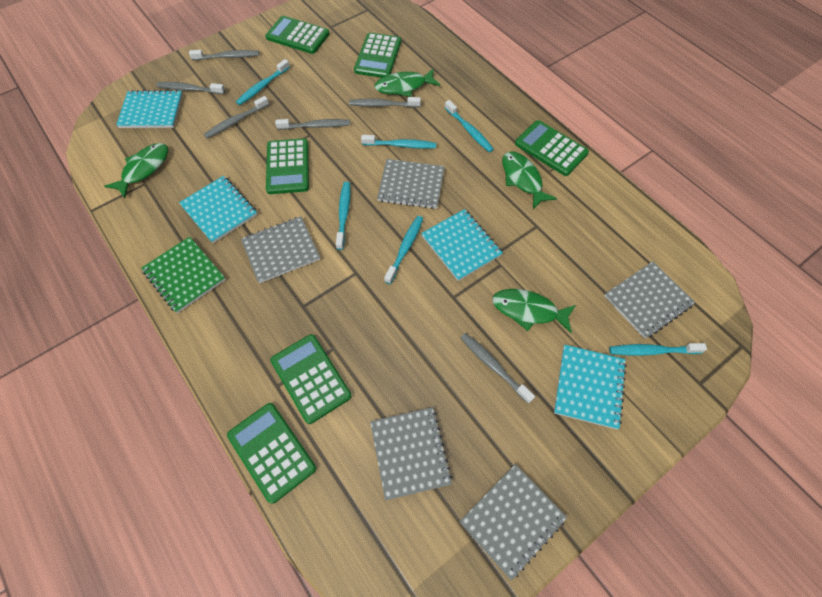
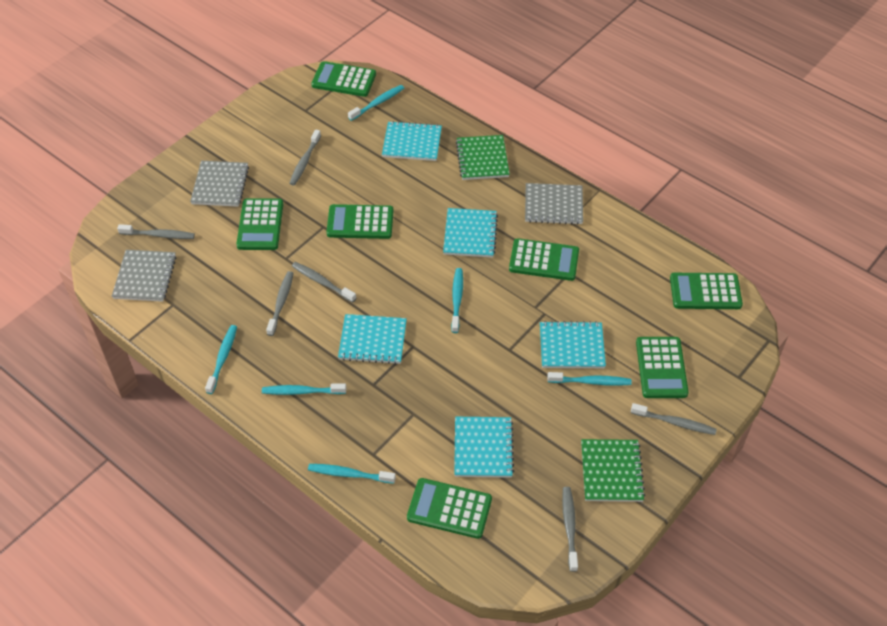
green calculator: [227,403,316,504] [265,16,329,54] [266,138,309,194] [270,334,352,424] [354,33,401,78] [515,120,589,176] = 6 -> [236,198,283,250] [311,61,376,97] [327,204,393,239] [407,478,492,539] [509,238,579,281] [636,337,689,398] [670,273,743,309] = 7
green fish: [104,143,168,198] [374,68,440,97] [492,289,576,333] [502,151,557,209] = 4 -> none = 0
green notebook: [141,237,226,313] = 1 -> [456,135,510,180] [581,439,645,502] = 2
grey notebook: [241,216,320,283] [370,407,452,500] [377,159,445,209] [460,464,567,580] [604,262,695,339] = 5 -> [112,250,176,302] [190,161,249,207] [525,183,583,225] = 3
turquoise notebook: [116,90,183,128] [179,176,257,243] [421,209,503,281] [554,345,627,429] = 4 -> [338,314,407,365] [382,121,442,161] [443,208,498,258] [454,417,514,478] [540,321,606,368] = 5

